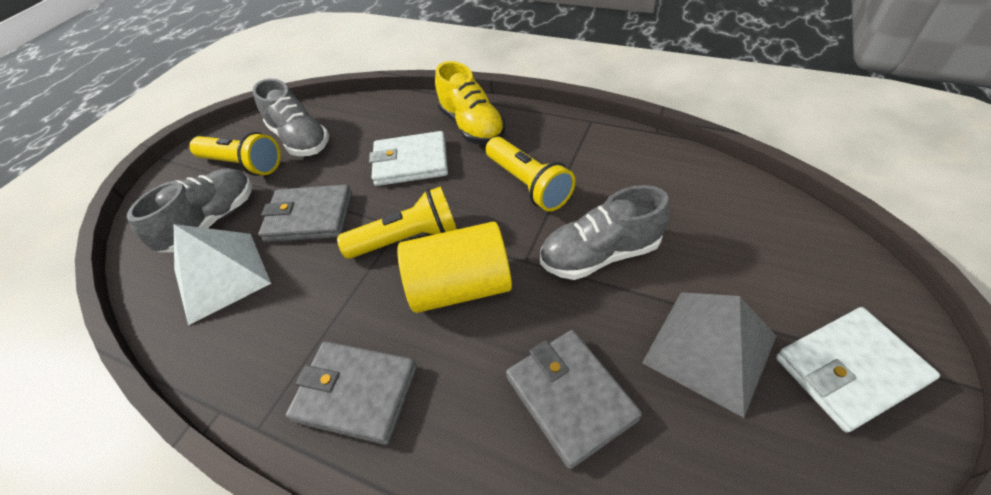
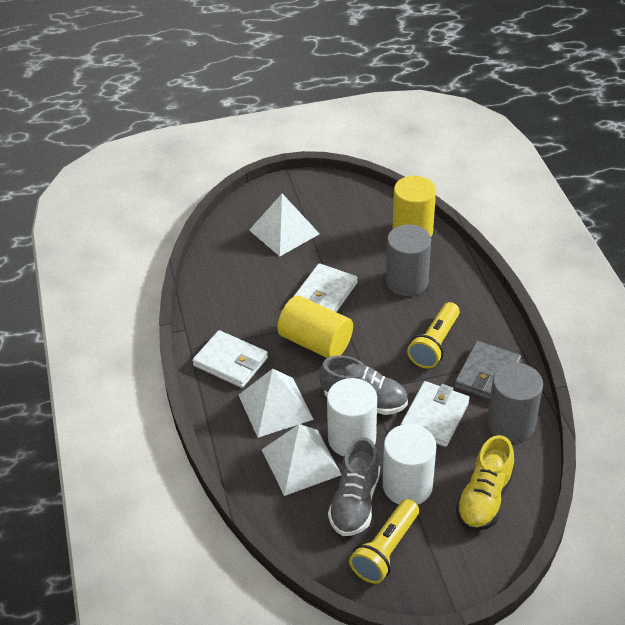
grey cylinder: none = 0 -> [386,224,431,296] [487,363,543,442] = 2
grey pyramid: [642,292,776,418] = 1 -> none = 0
grey shoe: [127,168,252,252] [253,79,329,156] [540,185,670,280] = 3 -> [319,355,408,415] [328,437,380,536] = 2
grey wallet: [259,184,352,242] [286,341,417,445] [506,330,642,469] = 3 -> [455,341,521,400] = 1
white cylinder: none = 0 -> [327,378,377,456] [383,424,436,505] = 2
white pyramid: [174,224,271,325] = 1 -> [239,369,314,438] [249,194,320,256] [262,424,342,496] = 3
white wallet: [369,131,448,186] [776,307,940,432] = 2 -> [192,330,268,388] [293,263,357,312] [400,381,470,447] = 3
yellow cylinder: [397,222,512,313] = 1 -> [277,296,353,358] [392,176,436,236] = 2
yellow flashlight: [189,132,281,176] [337,186,457,259] [486,137,575,211] = 3 -> [349,499,419,584] [407,302,460,369] = 2

